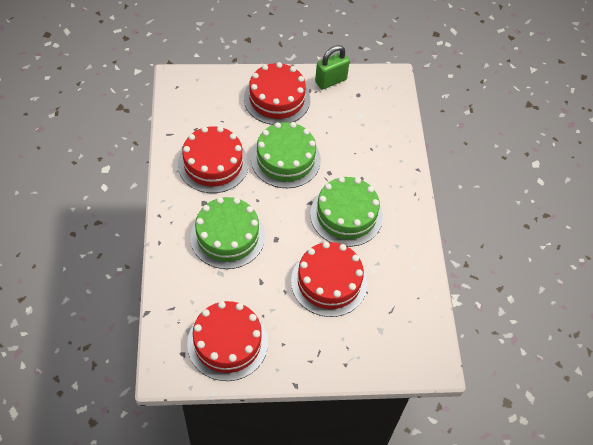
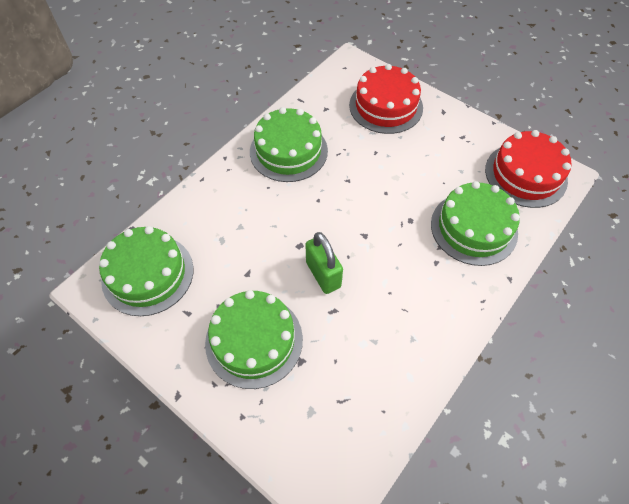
green cake: [190,197,265,269] [251,122,321,188] [310,177,383,247] = 3 -> [99,226,193,316] [205,290,303,389] [250,107,328,182] [431,181,520,266] = 4
red cake: [178,126,249,193] [187,301,268,381] [244,62,310,125] [291,242,368,317] = 4 -> [349,64,423,134] [485,130,571,208] = 2

